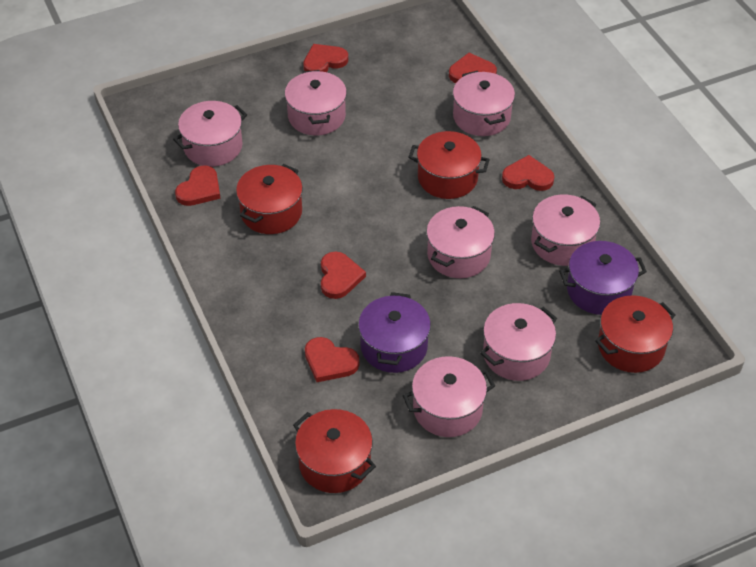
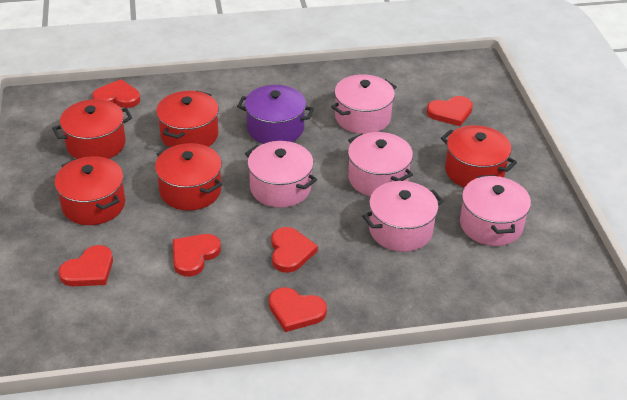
pink pot: [173,101,247,167] [285,70,347,136] [403,356,495,437] [426,206,495,278] [453,71,515,136] [480,303,557,381] [531,195,600,266] = 7 -> [245,141,317,208] [331,74,397,134] [348,132,413,197] [362,181,443,252] [460,175,531,246] = 5
purple pot: [358,292,431,373] [559,241,647,315] = 2 -> [237,85,314,144] = 1
red pot: [236,164,303,234] [293,409,376,493] [408,131,490,199] [595,295,676,373] = 4 -> [52,99,132,159] [55,156,125,225] [155,143,222,211] [156,91,219,147] [441,125,517,188] = 5

